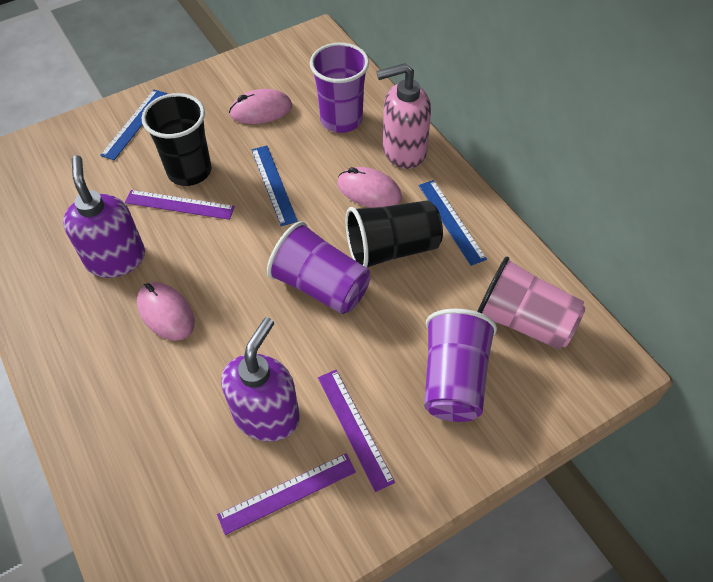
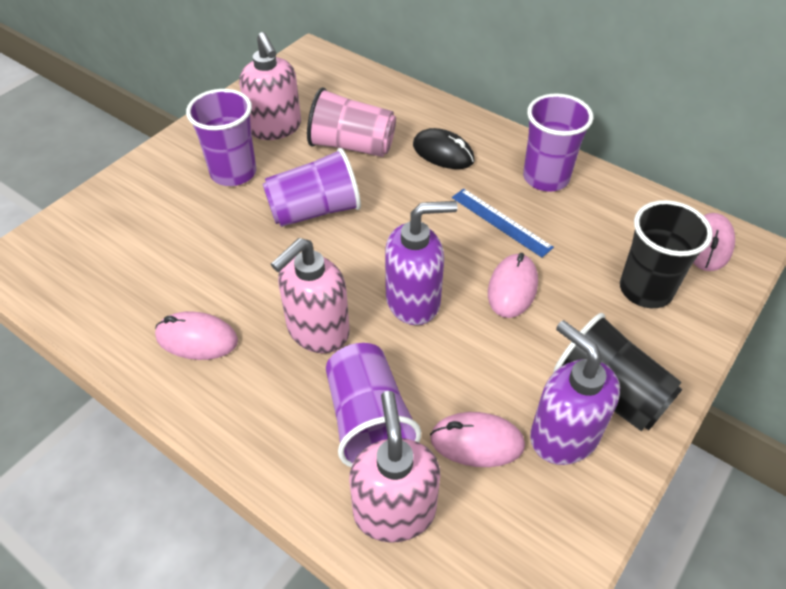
black mouse: none = 0 -> [413,128,475,169] = 1
blue ruler: [100,90,167,160] [252,146,298,226] [419,180,487,266] = 3 -> [452,189,554,257] = 1
pink mouse: [137,282,195,341] [229,89,292,124] [337,167,402,208] = 3 -> [155,311,238,360] [430,412,525,467] [488,253,538,318] [693,213,735,271] = 4
pink soap dispenser: [377,63,431,169] = 1 -> [239,32,301,140] [271,238,350,353] [349,391,440,543] = 3
purple cup: [267,221,371,314] [310,42,369,133] [424,309,497,422] = 3 -> [186,89,256,186] [263,148,361,227] [326,343,421,467] [523,93,593,192] = 4
purple ruler: [125,190,235,220] [217,453,356,535] [318,370,395,492] = 3 -> none = 0

